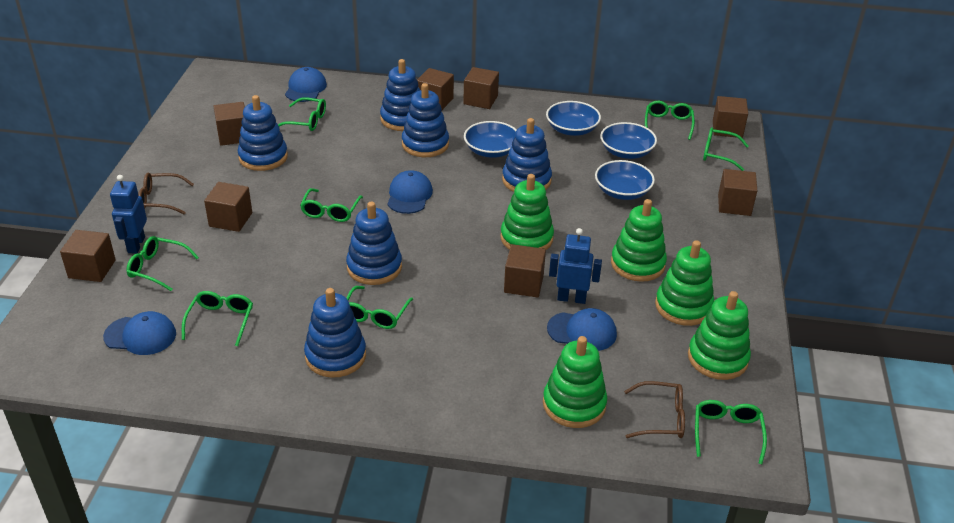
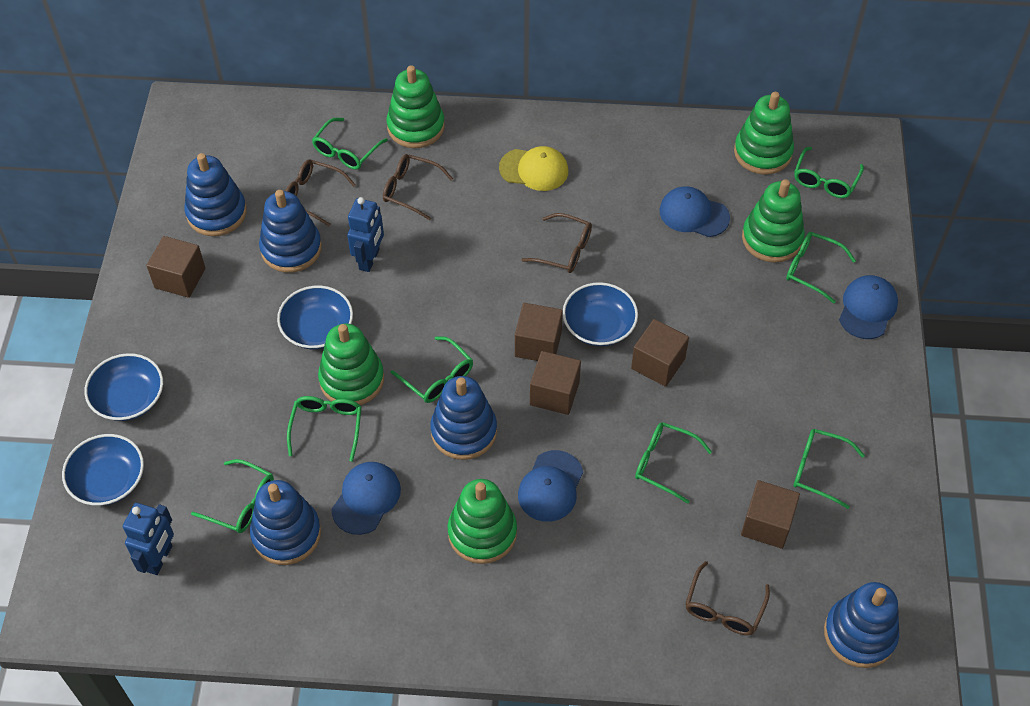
blue stacking toy: [238,95,288,171] [304,288,366,378] [346,201,402,285] [380,59,420,131] [402,83,449,157] [502,118,552,192] = 6 -> [184,153,247,236] [250,480,321,565] [259,190,322,273] [430,376,497,460] [824,582,899,668] = 5
brown cube: [60,230,116,282] [204,182,252,232] [213,102,245,146] [417,68,454,110] [463,67,499,109] [504,244,546,298] [713,96,748,138] [718,169,757,216] = 8 -> [147,236,205,298] [515,303,563,361] [530,351,581,415] [631,319,689,387] [741,480,800,549] = 5
brown glasses: [138,173,194,214] [624,381,685,438] = 2 -> [285,159,356,226] [383,154,453,220] [521,213,592,273] [685,561,770,635] = 4
yellow cap: none = 0 -> [499,146,568,191] = 1

